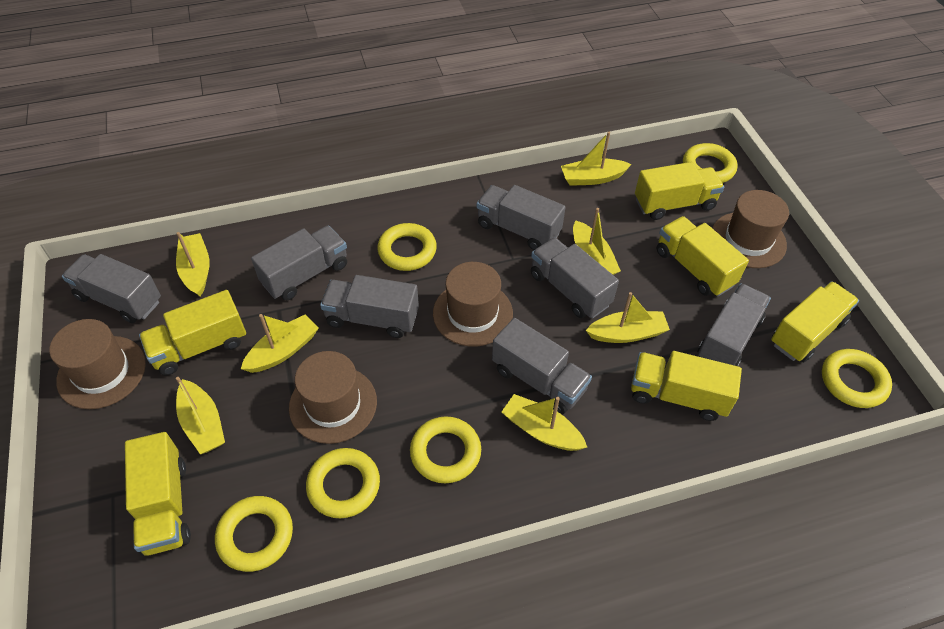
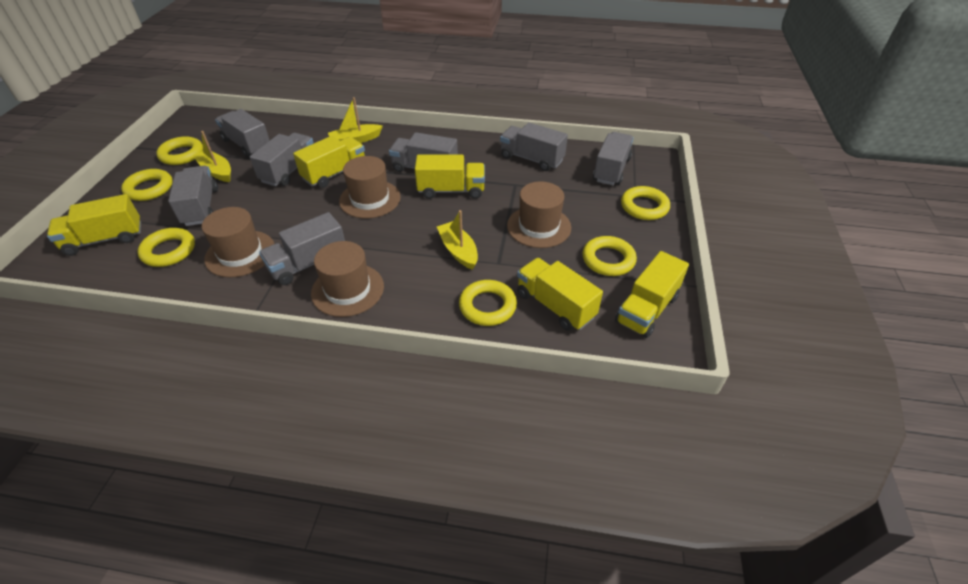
yellow boat: [176,232,210,296] [176,377,225,454] [241,314,319,373] [502,394,587,451] [561,132,631,186] [573,208,621,275] [586,292,670,343] = 7 -> [193,131,231,182] [328,97,383,143] [437,210,478,270] = 3
yellow truck: [125,432,191,556] [139,290,246,375] [631,351,742,421] [635,162,724,220] [657,216,749,297] [771,281,859,362] = 6 -> [47,194,141,256] [293,136,365,188] [415,155,485,199] [517,258,603,331] [615,251,689,338] = 5

